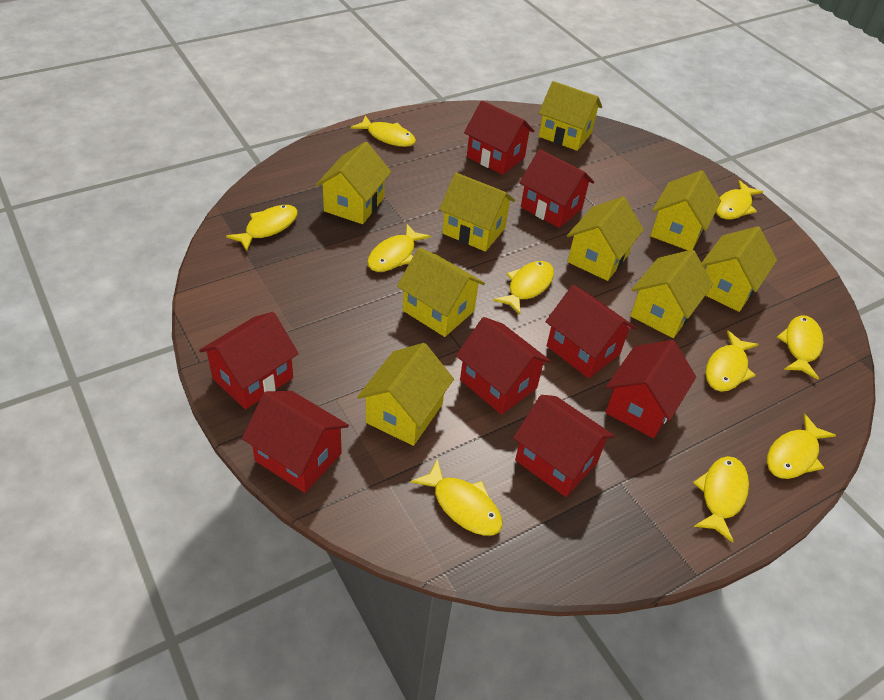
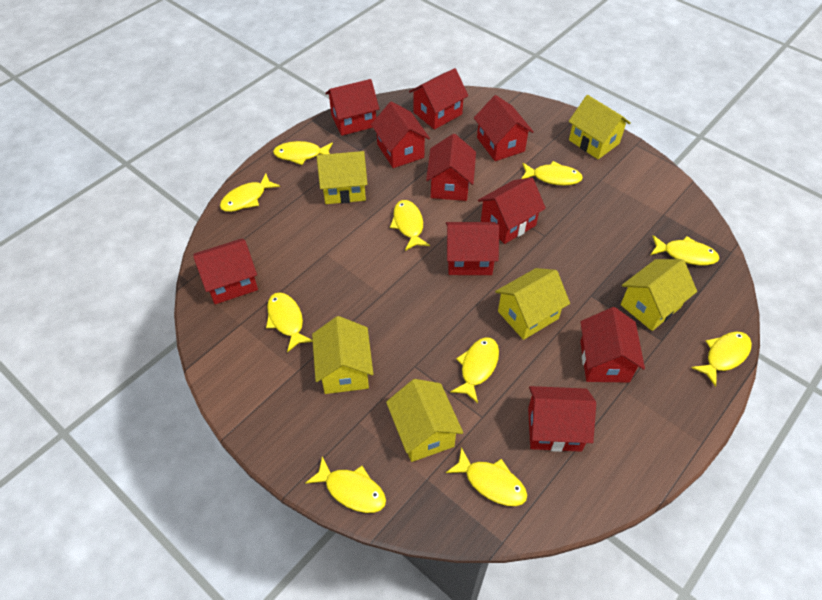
red house: [199,312,299,409] [242,391,349,493] [456,317,551,415] [464,101,534,175] [513,395,614,497] [519,149,594,228] [546,285,636,378] [605,340,696,438] = 8 -> [193,238,258,304] [325,79,379,136] [371,101,430,168] [409,68,468,130] [426,134,476,201] [446,222,499,275] [474,95,534,161] [478,178,546,244] [528,386,596,452] [580,307,645,382] = 10
yellow house: [316,142,391,224] [357,343,454,446] [397,248,485,337] [439,173,515,252] [539,81,602,151] [567,197,644,281] [630,249,713,338] [650,170,721,250] [702,226,777,312] = 9 -> [312,316,373,394] [317,151,368,204] [386,379,463,462] [495,268,570,340] [568,95,631,159] [621,259,697,331] = 6

